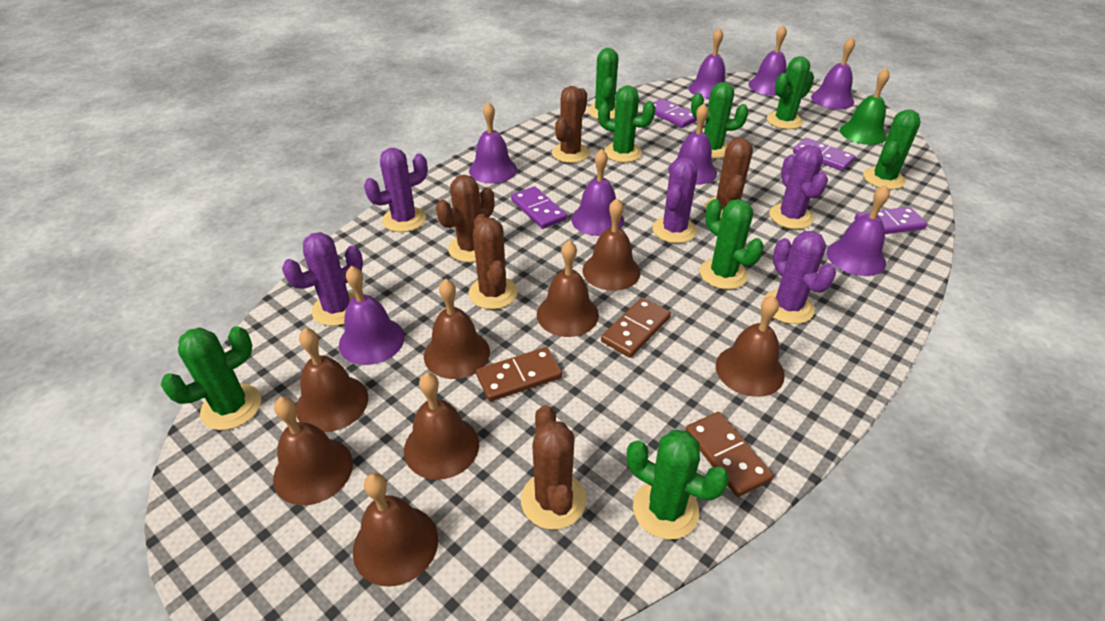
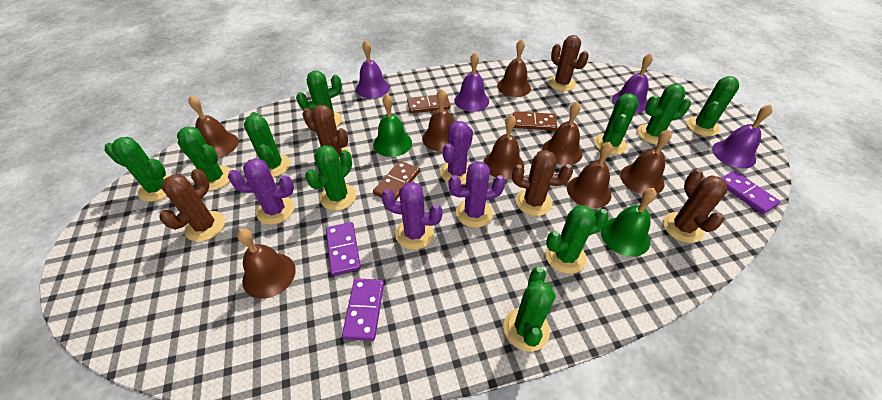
green bell: [840,68,890,145] = 1 -> [373,94,412,157] [601,188,657,257] = 2
green cactus: [161,326,261,430] [587,48,619,119] [598,85,656,162] [627,430,729,540] [691,82,749,159] [700,199,764,289] [767,56,814,129] [863,109,921,190] = 8 -> [105,137,169,202] [177,127,231,191] [244,112,290,177] [296,70,342,127] [305,145,356,211] [504,267,555,352] [545,205,609,274] [594,93,639,155] [637,84,691,145] [687,76,739,136] = 10
purple bell: [339,266,405,365] [469,102,517,184] [571,149,624,236] [668,103,717,185] [689,28,725,99] [748,25,787,96] [811,37,855,109] [827,185,890,276] = 8 -> [356,40,390,98] [454,52,489,112] [612,53,653,113] [712,104,772,168] = 4
purple cactus: [282,232,363,326] [364,148,428,232] [653,158,698,243] [763,231,836,324] [769,145,828,229] = 5 -> [228,158,294,225] [381,182,443,250] [440,121,473,184] [448,161,506,228] = 4
purple domino: [511,186,567,229] [653,98,697,128] [793,138,855,171] [854,207,927,234] = 4 -> [326,222,361,276] [342,278,384,341] [722,171,780,214] = 3

